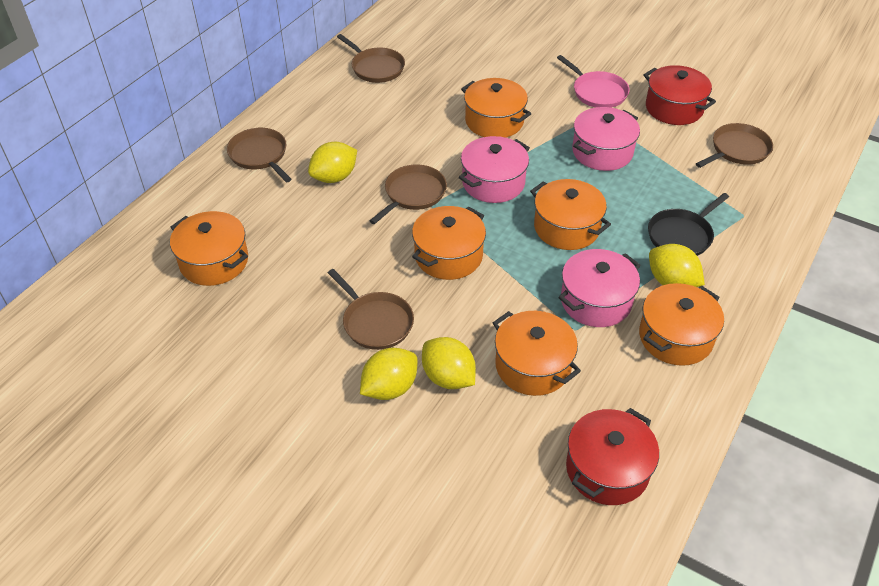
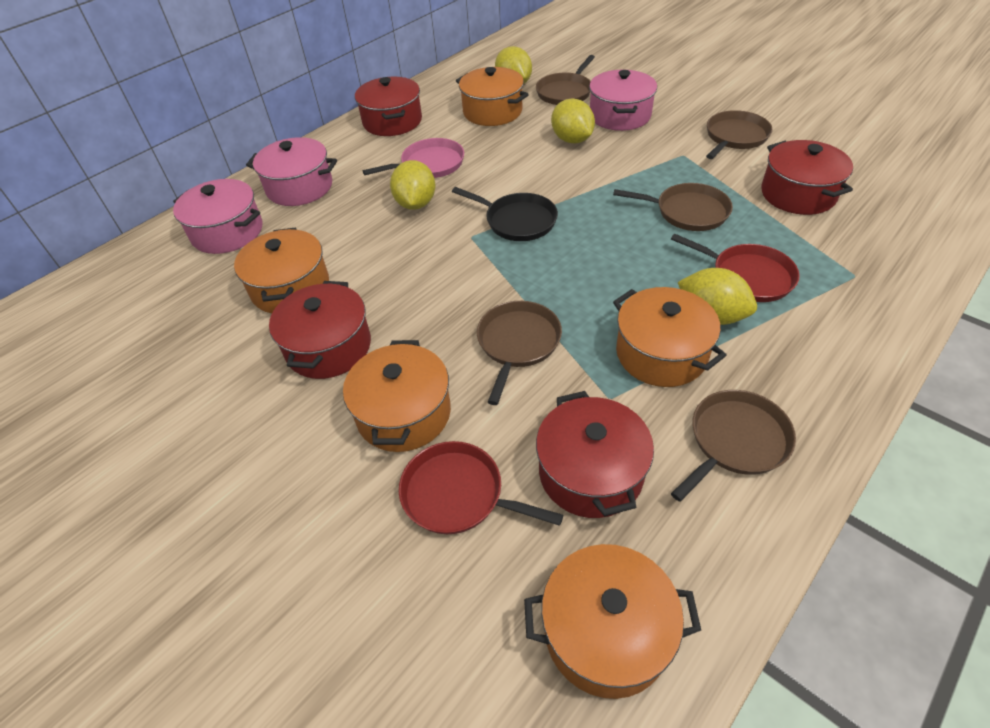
orange pot: [170,211,248,286] [412,206,486,280] [461,78,531,138] [493,311,581,396] [530,179,611,250] [639,283,724,366] = 6 -> [234,227,329,313] [343,340,451,452] [456,67,529,126] [524,544,701,699] [613,287,727,387] = 5
red pan: none = 0 -> [399,441,563,534] [671,233,800,302] = 2
red pot: [566,408,659,505] [644,65,716,125] = 2 -> [269,281,371,379] [355,76,422,136] [536,391,654,518] [761,140,853,215] = 4

